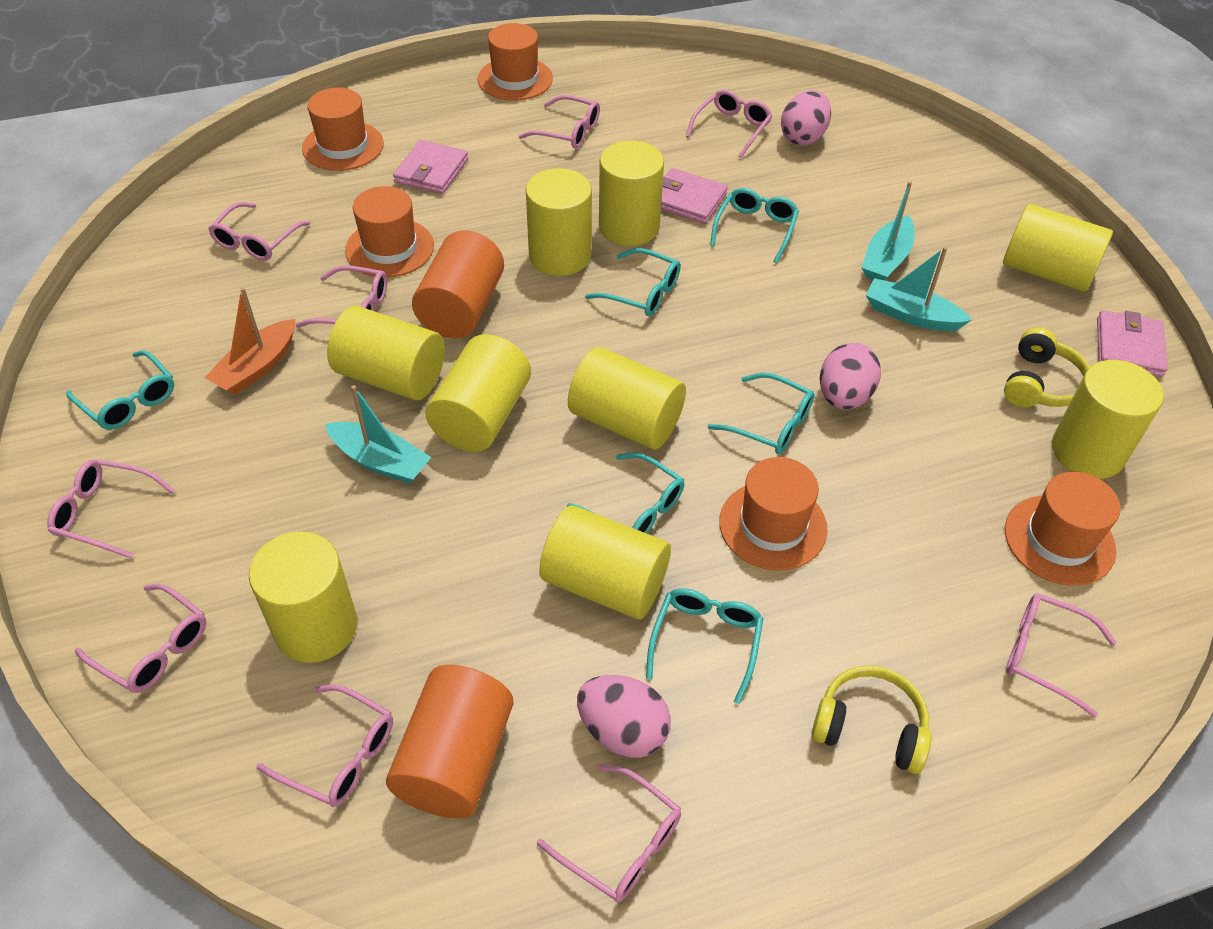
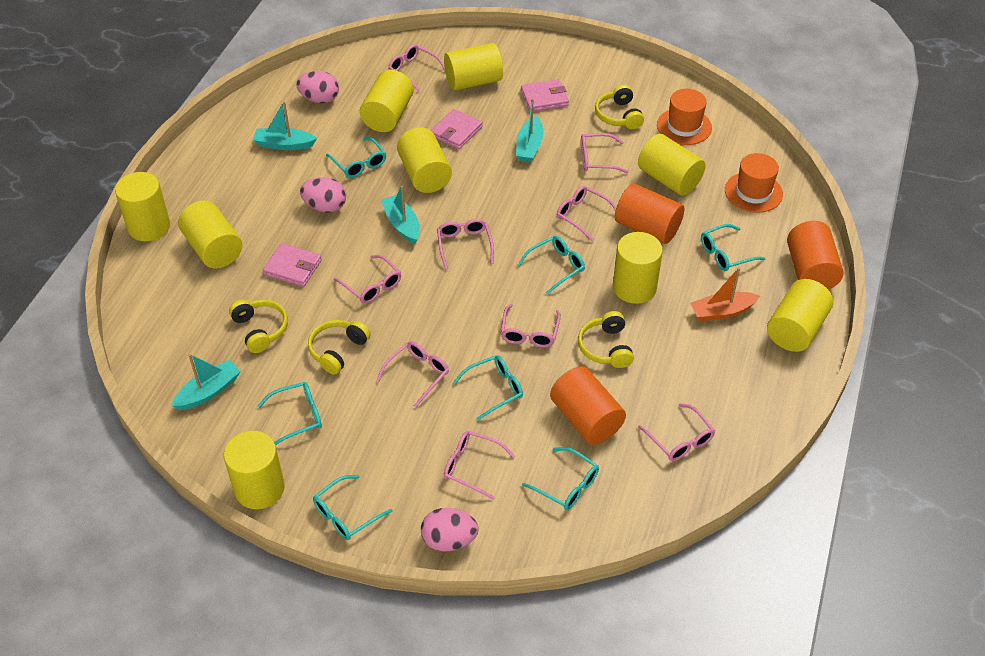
orange cylinder: [386,665,514,819] [412,230,504,338] = 2 -> [550,366,626,445] [615,184,684,244] [787,221,843,290] = 3
orange hat: [302,88,384,171] [345,186,434,277] [478,23,553,100] [719,457,828,571] [1005,472,1121,586] = 5 -> [657,89,712,145] [725,153,783,213] = 2
turquoise boat: [325,385,432,484] [862,181,915,280] [866,247,972,331] = 3 -> [172,354,241,410] [253,101,317,150] [381,186,420,244] [516,98,544,162] = 4
turquoise glasses: [66,350,174,430] [567,452,684,534] [585,248,681,316] [646,588,763,704] [708,373,814,454] [710,188,799,263] = 6 -> [258,382,322,445] [313,475,392,540] [326,137,386,178] [453,355,523,421] [518,236,585,295] [522,447,599,510] [701,224,765,271] = 7
yellow headphones: [812,666,932,774] [1004,327,1090,408] = 2 -> [229,299,288,353] [308,320,371,375] [578,311,634,368] [595,85,644,129] = 4

